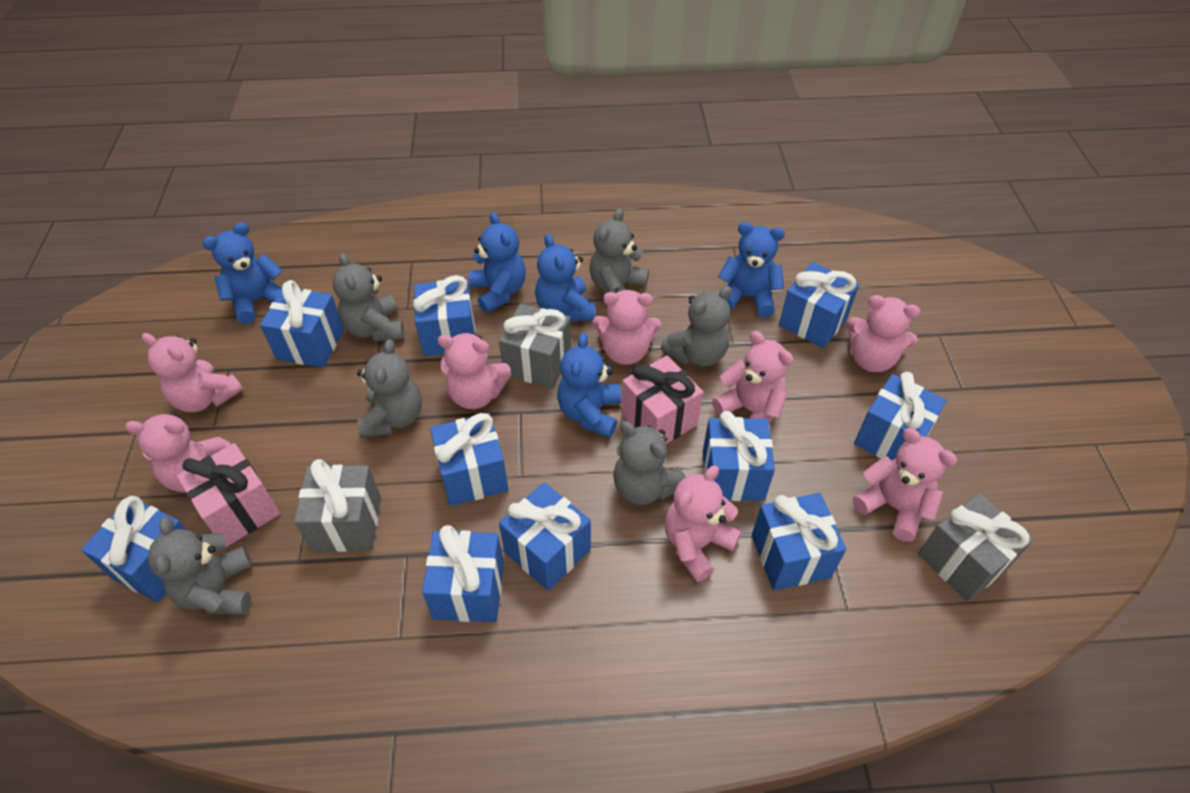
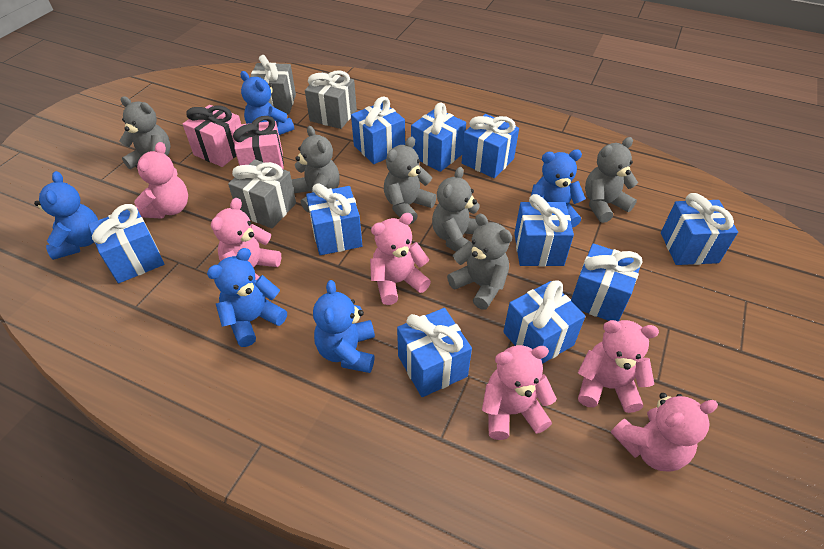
pink teddy bear: [125,412,231,492] [142,333,243,412] [437,333,511,409] [592,290,661,365] [665,466,741,582] [712,331,794,424] [846,295,920,372] [853,428,957,542] = 8 -> [134,142,188,219] [211,198,281,281] [370,213,431,305] [482,345,557,440] [578,320,659,413] [611,393,718,472] = 6

